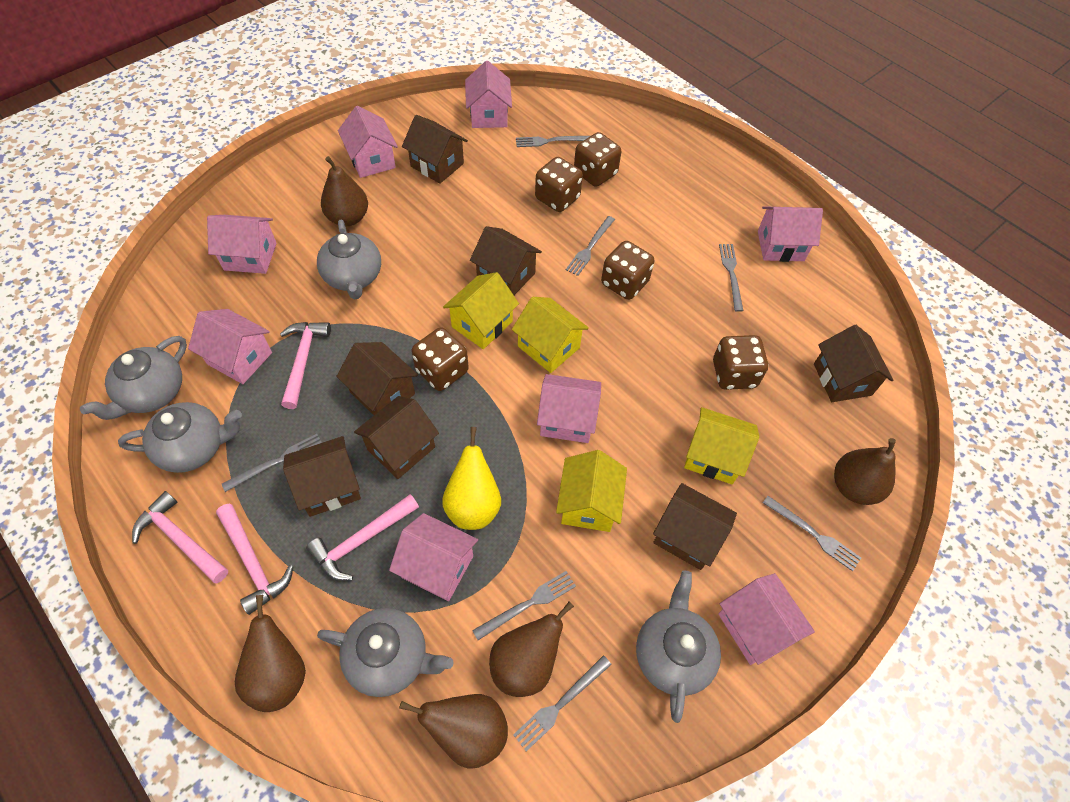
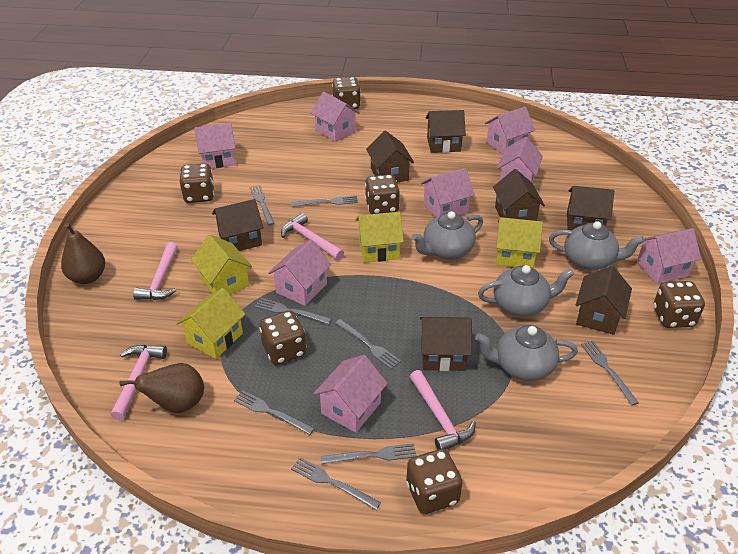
brown dice: [411,327,469,391] [535,157,583,212] [574,132,621,187] [601,241,654,300] [713,335,769,390] = 5 -> [180,164,214,203] [259,311,306,365] [332,77,361,109] [365,174,400,214] [406,449,463,514] [653,281,705,328] = 6
brown pear: [235,595,306,712] [321,156,368,226] [399,694,508,769] [489,601,574,697] [834,438,896,505] = 5 -> [61,223,105,284] [119,363,204,413] = 2
grey fork: [222,434,322,492] [472,571,576,640] [513,655,612,751] [516,136,590,147] [566,216,615,276] [719,244,743,312] [763,496,861,571] = 7 -> [234,390,315,435] [249,185,275,225] [255,298,332,324] [290,196,358,207] [291,457,381,510] [320,443,417,464] [335,319,401,369] [581,341,639,406] = 8
grey teapot: [80,336,187,420] [118,402,242,473] [317,220,381,299] [317,608,453,697] [636,570,721,723] = 5 -> [411,211,483,260] [475,325,578,381] [478,265,574,316] [549,221,644,270] = 4
yellow pear: [442,427,501,530] = 1 -> none = 0

